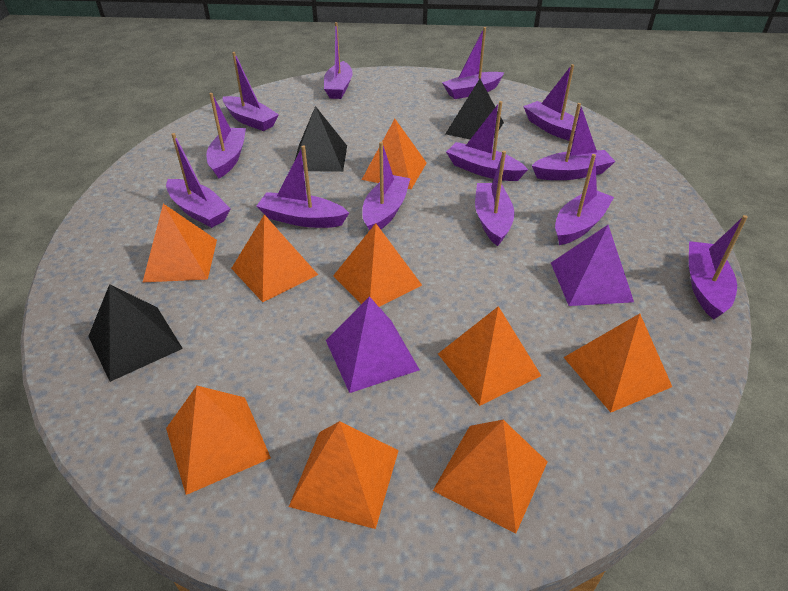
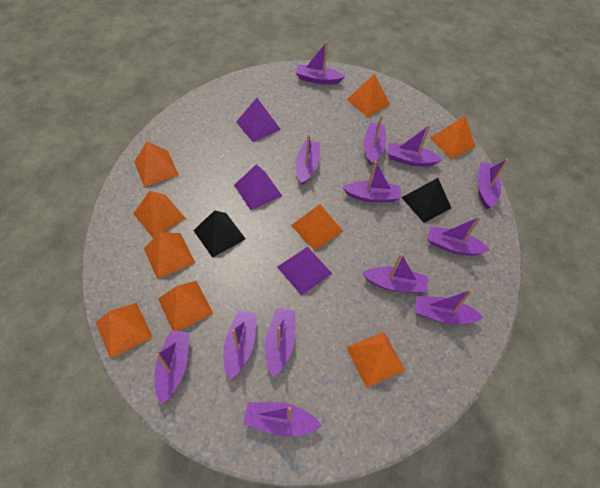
black pyramid: [88,284,183,382] [295,106,347,172] [445,79,504,139] = 3 -> [193,210,246,258] [401,178,451,223] = 2
purple pyramid: [326,296,420,393] [551,225,634,306] = 2 -> [234,164,282,210] [236,98,281,142] [277,247,332,296] = 3

